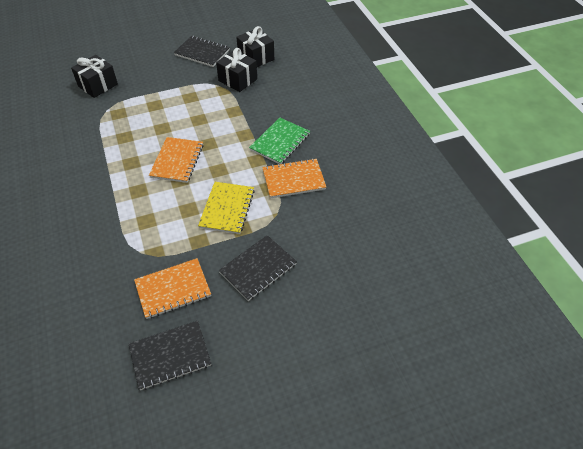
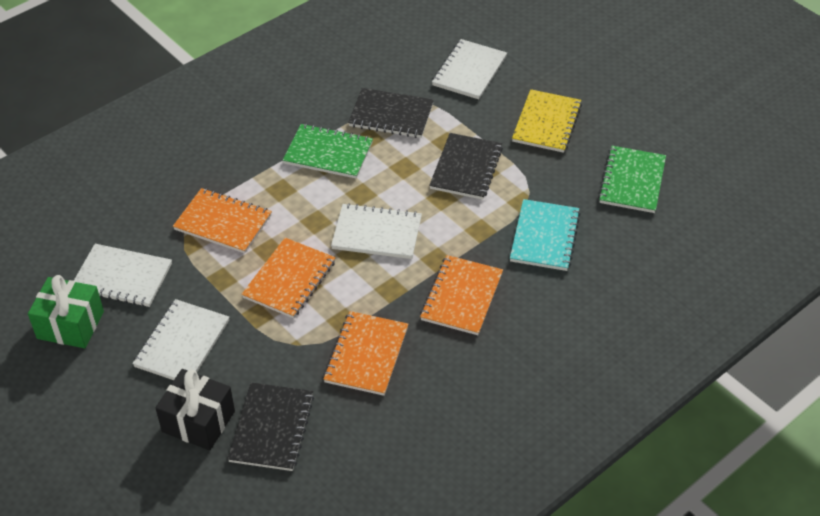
black gift: [71,55,118,98] [216,48,257,92] [236,26,274,67] = 3 -> [156,369,235,451] = 1
green gift: none = 0 -> [28,275,104,348] = 1
green notebook: [249,117,310,164] = 1 -> [283,124,373,179] [598,146,666,213] = 2
orange notebook: [134,258,211,319] [149,137,203,183] [262,158,326,198] = 3 -> [173,188,272,253] [242,238,336,318] [323,311,408,396] [420,255,503,335] = 4
turquoise notebook: none = 0 -> [510,199,581,271] = 1
white notebook: none = 0 -> [74,244,172,307] [132,299,229,380] [331,203,422,259] [432,39,507,99] = 4

